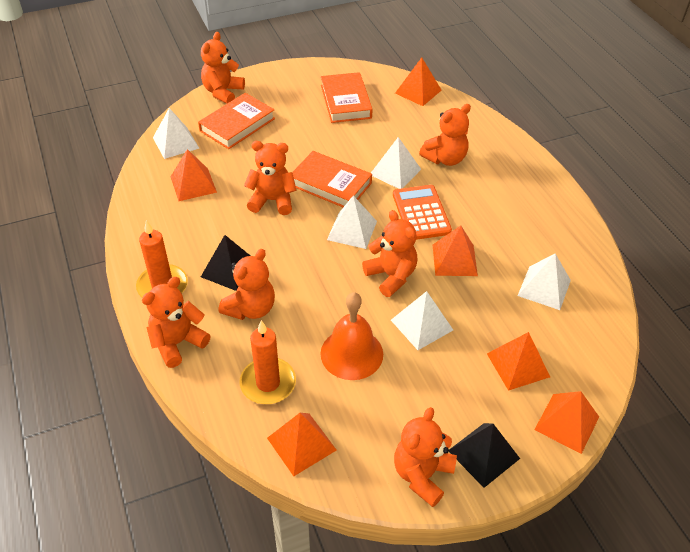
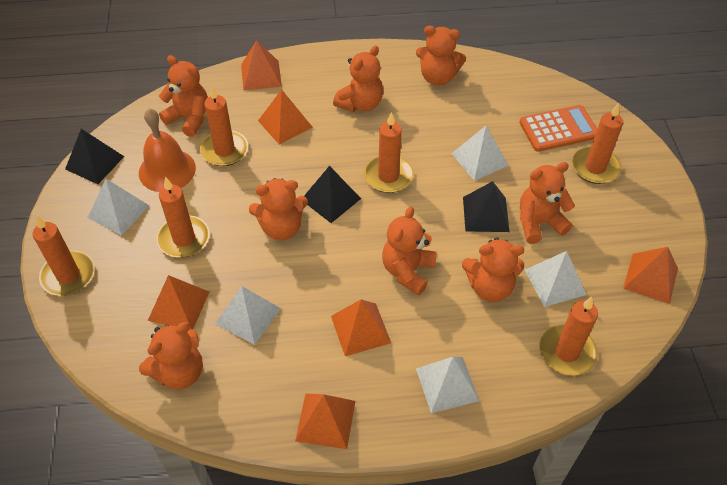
black pyramid: [201,235,250,291] [449,423,520,488] = 2 -> [65,129,124,184] [304,166,361,223] [463,181,510,232] = 3
orange book: [198,93,275,149] [292,151,372,207] [321,72,373,123] = 3 -> none = 0
orange candle: [136,220,188,298] [239,320,296,404] = 2 -> [32,215,95,296] [157,177,210,258] [200,86,248,166] [364,112,413,193] [539,297,598,376] [572,103,623,184] = 6
orange teddy bear: [142,277,211,368] [201,32,245,104] [219,249,275,320] [244,141,297,215] [362,210,417,297] [394,407,457,507] [419,104,471,166] = 7 -> [139,322,203,389] [159,55,208,137] [249,178,308,240] [333,45,383,112] [382,206,437,296] [416,26,466,86] [462,237,524,302] [520,162,575,244] = 8

